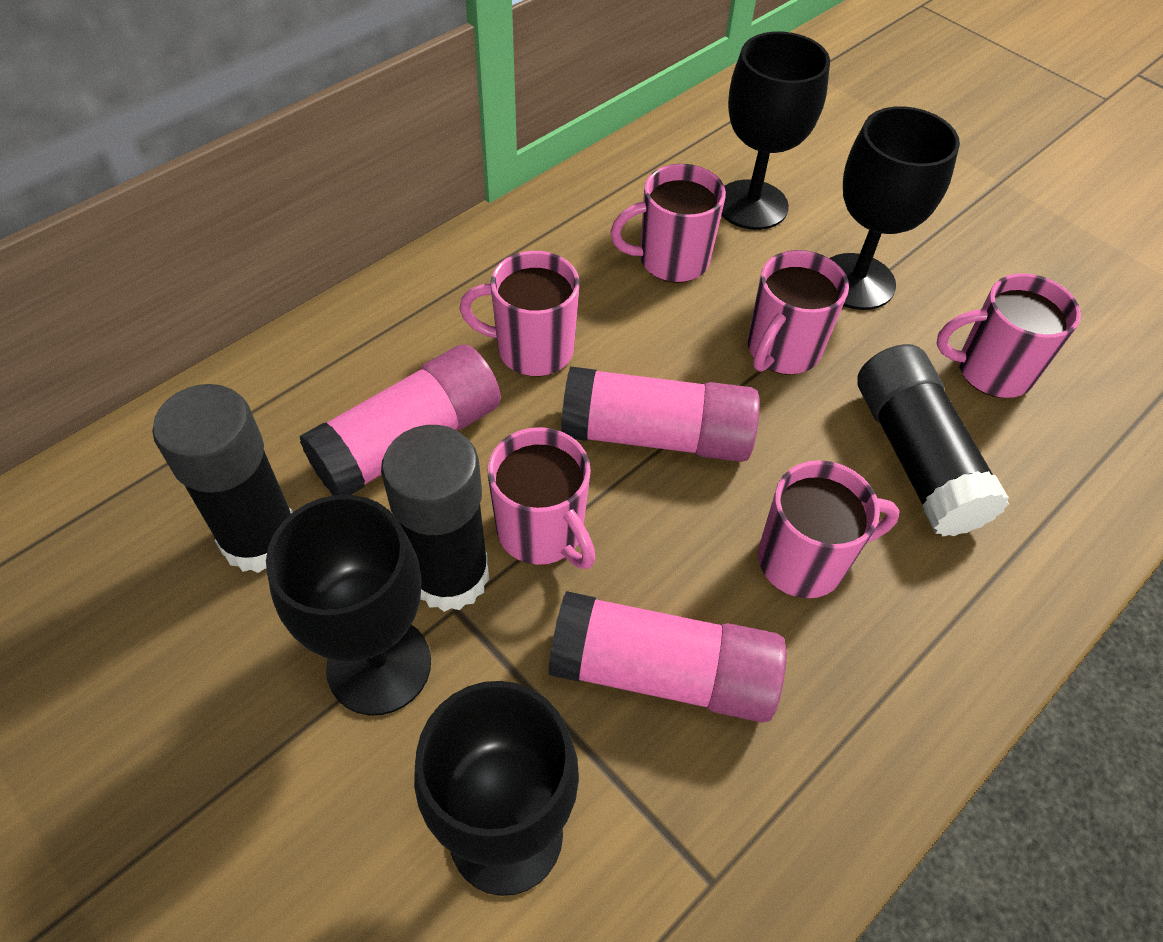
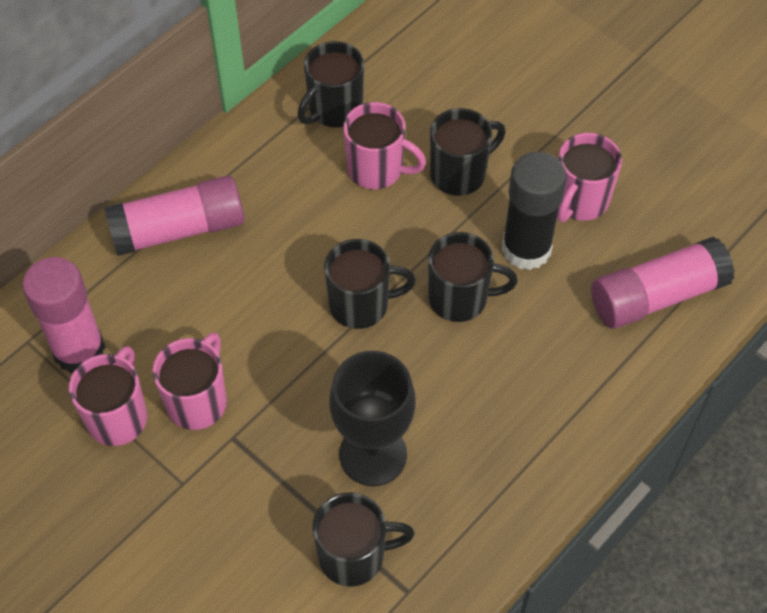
black glue stick: [152,384,293,573] [381,425,489,612] [857,344,1009,537] = 3 -> [502,152,567,270] = 1
black goblet: [266,495,431,716] [414,681,579,896] [721,32,830,230] [829,106,960,310] = 4 -> [329,351,416,486] = 1
black mug: none = 0 -> [297,41,364,127] [313,493,415,587] [324,239,416,329] [428,232,518,322] [430,108,506,196] = 5
pink mug: [459,251,580,376] [488,427,596,569] [610,164,726,283] [747,250,849,374] [758,460,900,598] [936,273,1081,398] = 6 -> [69,346,147,446] [152,333,227,430] [343,102,426,189] [557,133,622,222] = 4

